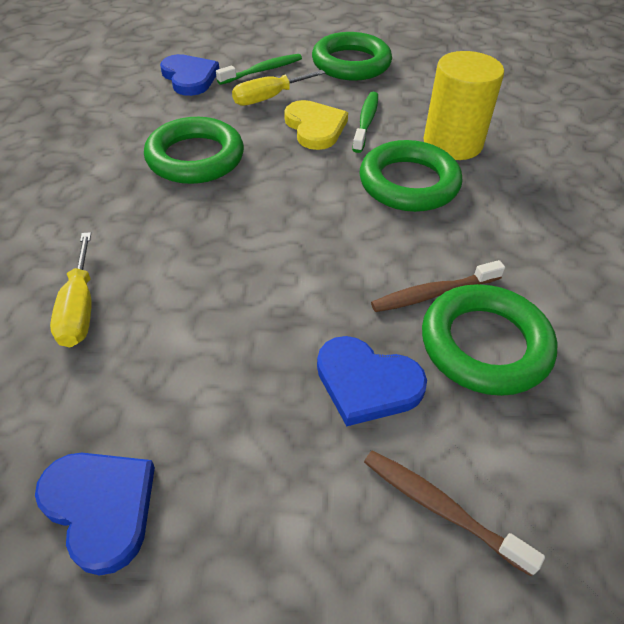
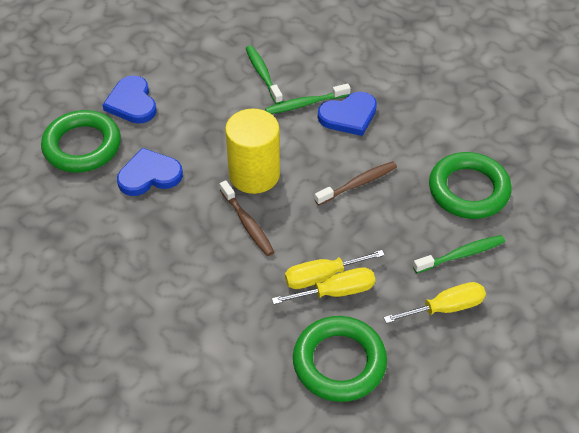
green ring: [144,117,244,184] [312,32,392,81] [359,140,462,212] [422,284,557,396] = 4 -> [41,110,121,173] [293,316,387,402] [429,152,512,219] = 3
green toothbrush: [216,54,302,85] [352,92,378,153] = 2 -> [246,45,283,104] [265,84,351,114] [413,235,505,273] = 3
yellow heart: [284,100,348,150] = 1 -> none = 0
yellow screwdriver: [50,232,92,347] [232,70,325,106] = 2 -> [272,267,375,304] [285,250,385,289] [384,282,486,324] = 3

